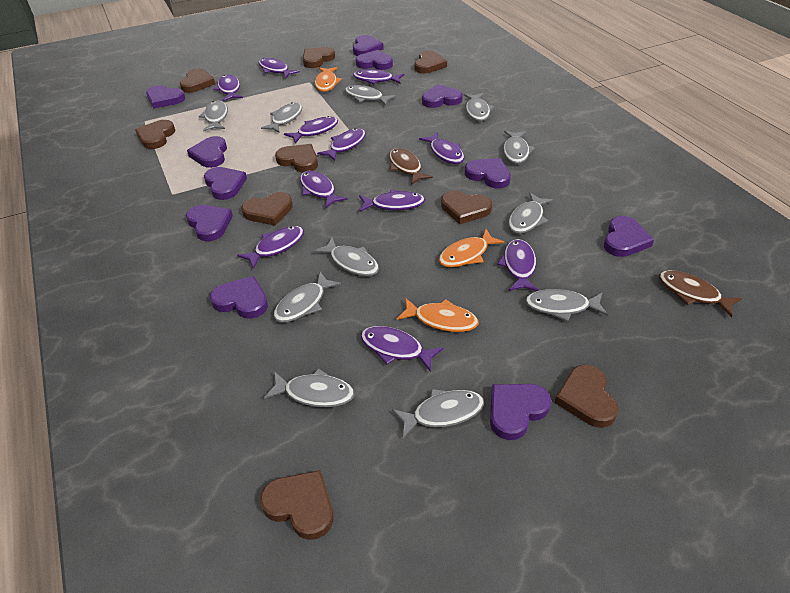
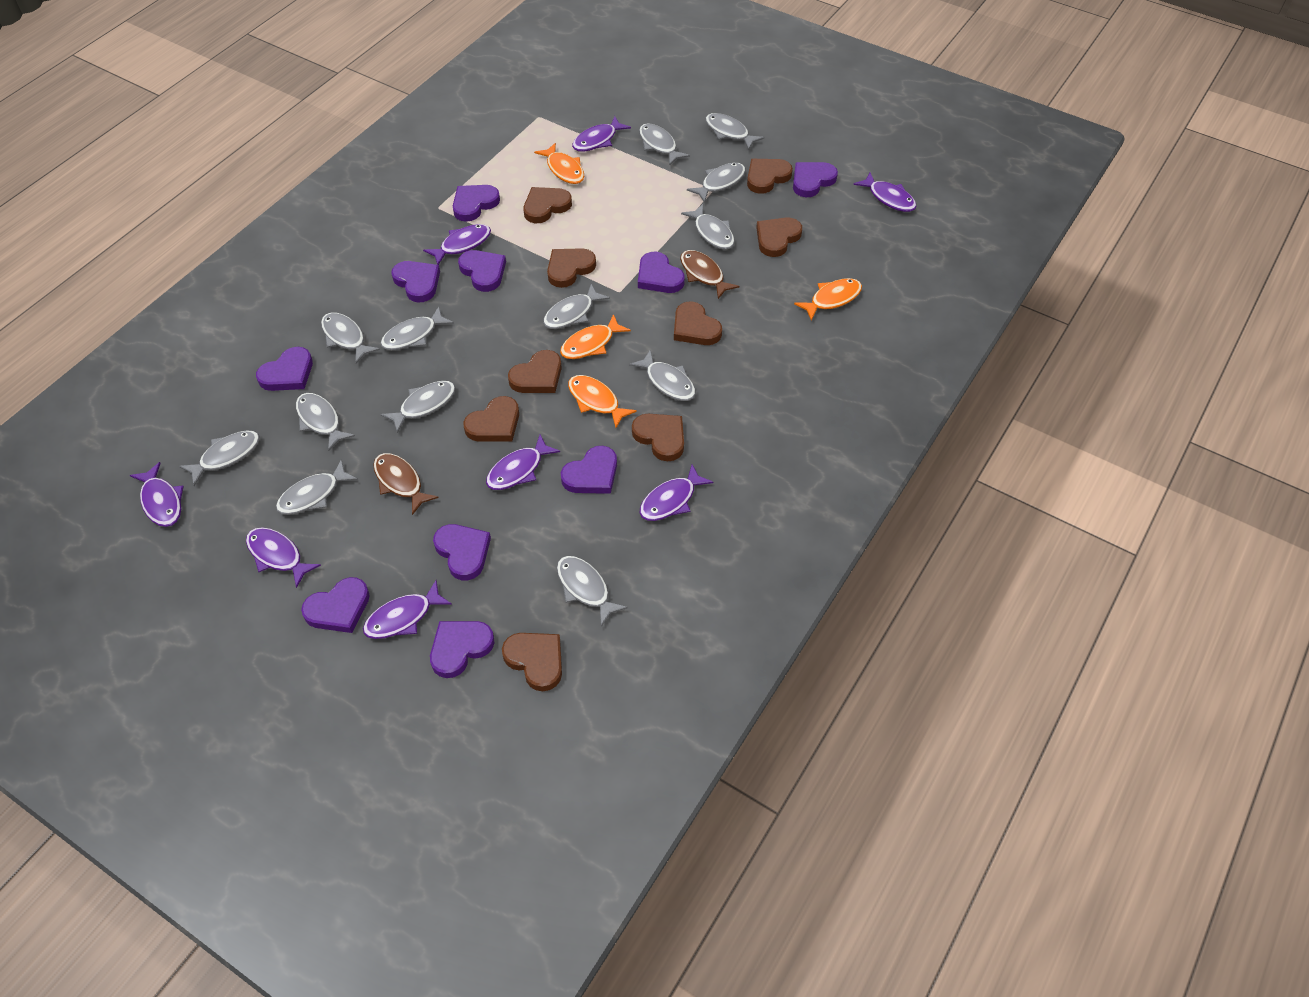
grey fish: [198,101,228,131] [261,102,302,133] [264,368,355,408] [274,272,341,323] [314,237,379,276] [345,85,396,106] [392,389,484,438] [464,93,494,121] [503,131,535,164] [508,192,553,234] [525,289,608,321] = 11 -> [179,430,260,486] [276,459,358,515] [296,393,355,451] [321,313,380,364] [380,306,454,351] [381,381,456,433] [543,284,610,329] [557,556,628,627] [629,350,696,401] [639,123,690,166] [681,204,735,250] [687,163,746,203] [705,113,764,150] = 13
orange fish: [315,67,342,92] [396,298,479,332] [439,229,504,267] = 3 -> [534,143,584,184] [560,314,631,359] [568,375,637,428] [794,278,862,320] = 4
purple fish: [213,74,243,101] [237,226,304,269] [259,58,299,78] [284,116,338,144] [300,171,347,208] [317,128,366,161] [353,69,404,84] [359,189,425,212] [361,326,443,372] [419,132,464,164] [497,239,539,291] = 11 -> [130,462,184,527] [246,528,321,588] [363,580,452,639] [423,224,491,265] [486,435,560,490] [572,116,631,152] [640,464,713,521] [853,172,917,212] = 8
purple heart: [146,85,185,108] [186,205,233,241] [187,136,227,168] [204,167,247,200] [210,276,268,319] [353,35,383,56] [356,50,393,70] [422,84,463,108] [465,158,511,188] [490,384,551,440] [604,216,654,257] = 11 -> [256,347,313,391] [301,577,370,633] [391,261,440,302] [430,621,494,678] [433,524,491,580] [453,185,500,222] [458,250,506,292] [561,446,617,494] [638,252,685,293] [793,162,838,197] = 10

